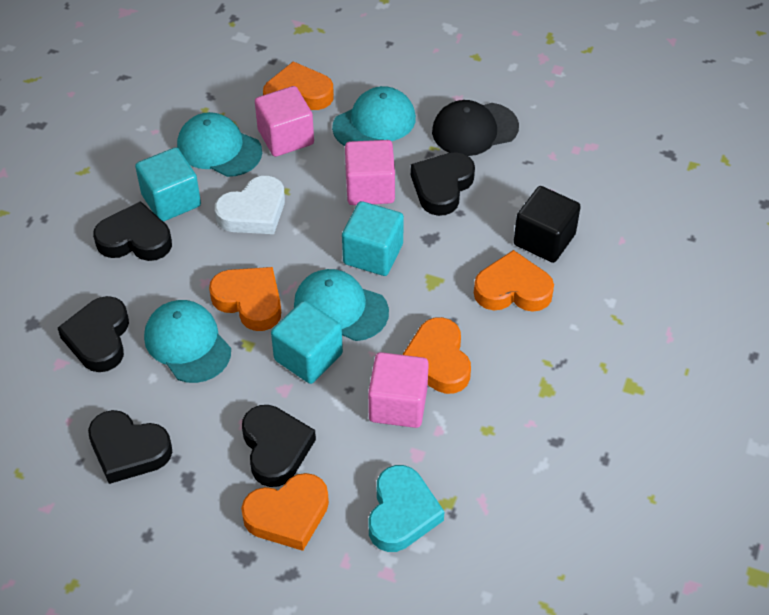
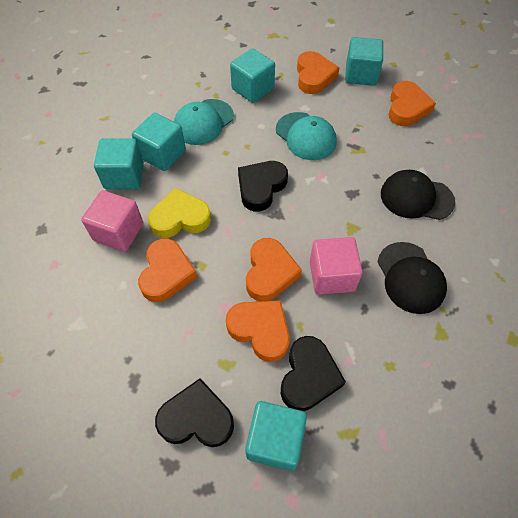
black cap: [432,100,519,156] = 1 -> [377,242,447,314] [381,170,455,220] = 2
black cube: [514,186,581,263] = 1 -> none = 0
black heart: [58,296,129,372] [88,410,172,484] [93,201,172,261] [242,405,316,487] [411,152,475,216] = 5 -> [155,378,234,447] [238,161,288,212] [281,336,346,411] = 3
pink cube: [255,86,314,157] [345,140,395,205] [368,352,429,428] = 3 -> [81,190,143,252] [310,237,363,295] = 2
turquoise cap: [144,300,231,383] [177,112,262,177] [294,269,389,341] [332,86,416,146] = 4 -> [174,99,234,145] [276,112,337,160] = 2
turquoise cube: [135,147,201,222] [271,301,343,384] [342,201,404,276] = 3 -> [94,138,144,189] [132,113,186,171] [230,48,275,103] [245,401,307,471] [345,37,383,86] = 5
turquoise heart: [368,465,445,552] = 1 -> none = 0
white heart: [215,176,285,234] = 1 -> none = 0
yellow heart: none = 0 -> [148,188,211,238] = 1

